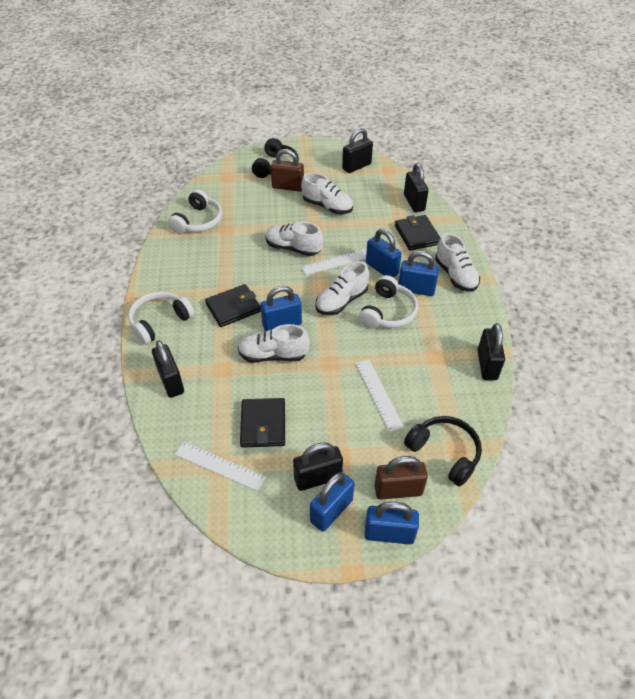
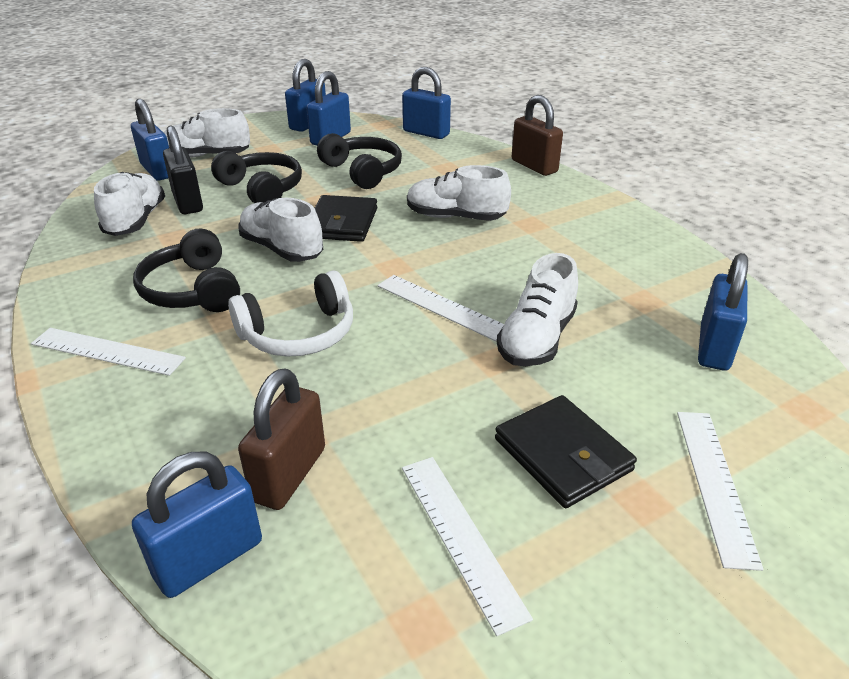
black headphones: [252,138,299,178] [404,416,482,486] = 2 -> [133,228,240,312] [211,151,302,203] [317,133,402,189] = 3
black padlock: [152,341,184,398] [293,442,343,491] [342,128,373,173] [404,163,429,212] [477,323,505,380] = 5 -> [163,125,203,214] = 1
black wallet: [205,284,261,327] [240,398,285,447] [395,215,440,251] = 3 -> [315,195,377,242] [495,395,637,508] = 2
blue padlock: [260,286,302,331] [310,472,354,532] [365,502,419,544] [366,229,402,278] [398,251,439,296] = 5 -> [131,99,169,181] [132,452,262,598] [285,59,326,132] [306,71,351,145] [402,67,451,139] [698,253,748,371] = 6
white headphones: [128,291,195,345] [168,189,222,234] [359,275,418,329] = 3 -> [228,270,353,357] = 1
white ruler: [175,442,266,491] [301,249,367,275] [356,360,404,432] = 3 -> [31,328,186,376] [377,275,504,341] [402,457,533,636] [677,412,764,571] = 4

